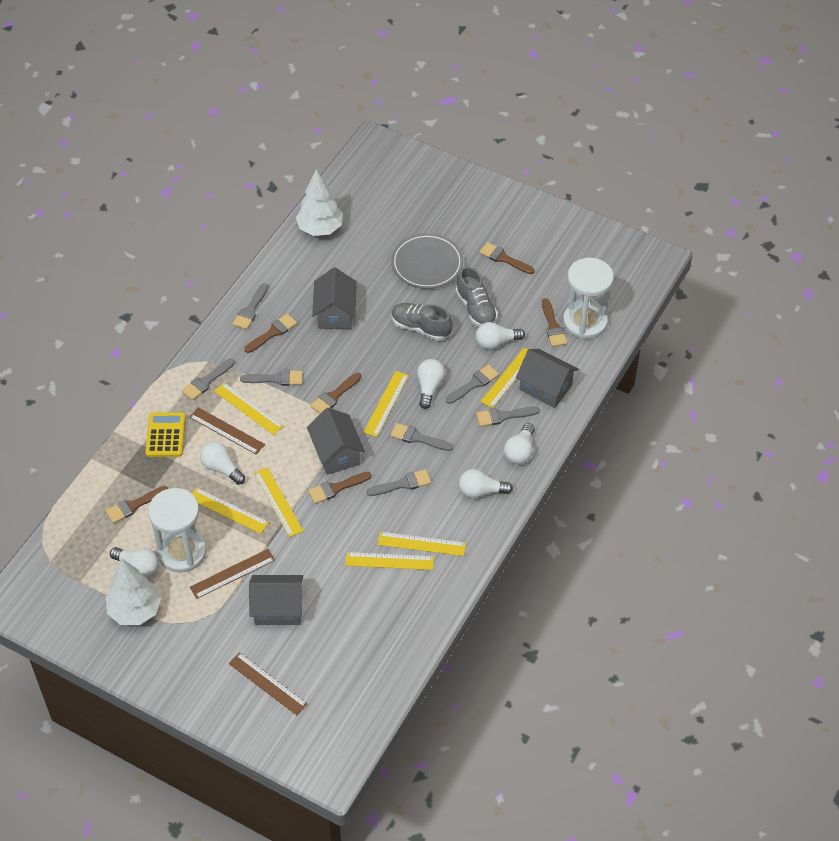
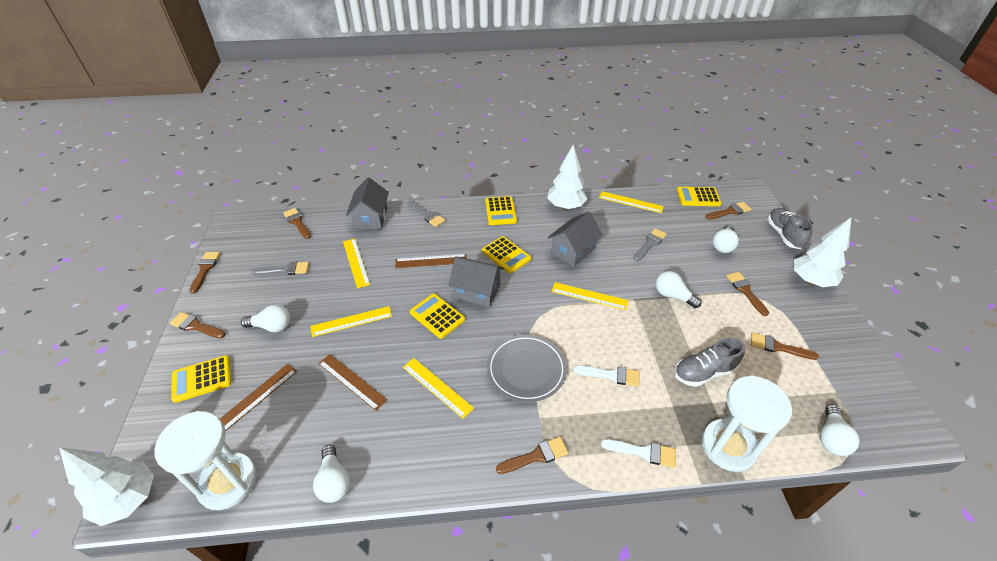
brown brush: [106,486,168,523] [244,314,297,353] [308,472,372,504] [310,373,361,414] [479,242,535,274] [542,298,567,347] = 6 -> [170,312,225,338] [189,252,220,293] [283,208,311,239] [496,437,568,474] [705,202,751,219] [726,272,769,316] [751,332,819,360] = 7
grey brush: [182,359,234,400] [233,283,268,330] [240,370,303,386] [366,469,431,496] [390,423,453,451] [446,364,499,404] [476,407,540,427] = 7 -> [251,262,309,275] [407,201,445,227] [633,228,667,261] = 3
grey house: [249,575,303,625] [307,408,365,475] [312,267,357,329] [516,349,578,408] = 4 -> [346,178,389,229] [449,256,504,307] [548,212,603,267] = 3
white brush: none = 0 -> [573,365,640,386] [601,439,676,468] = 2
white light bulb: [110,547,159,578] [200,442,245,485] [417,359,445,409] [459,469,513,498] [476,322,525,350] [504,423,535,464] = 6 -> [241,305,290,332] [313,445,350,503] [656,271,701,308] [713,225,739,253] [820,404,860,456] = 5
white tree: [106,559,161,625] [296,169,343,236] = 2 -> [59,447,154,526] [547,145,587,210] [794,218,851,287] = 3
yellow calculator: [145,412,185,457] = 1 -> [171,355,231,403] [410,294,465,339] [482,236,531,273] [485,196,517,225] [677,187,722,206] = 5
yellow ruler: [192,487,269,534] [214,382,284,435] [254,467,303,537] [345,552,434,570] [363,371,409,437] [378,532,466,556] [480,348,528,408] = 7 -> [311,306,392,337] [343,239,370,289] [403,358,474,419] [551,282,629,310] [599,191,664,213] = 5

